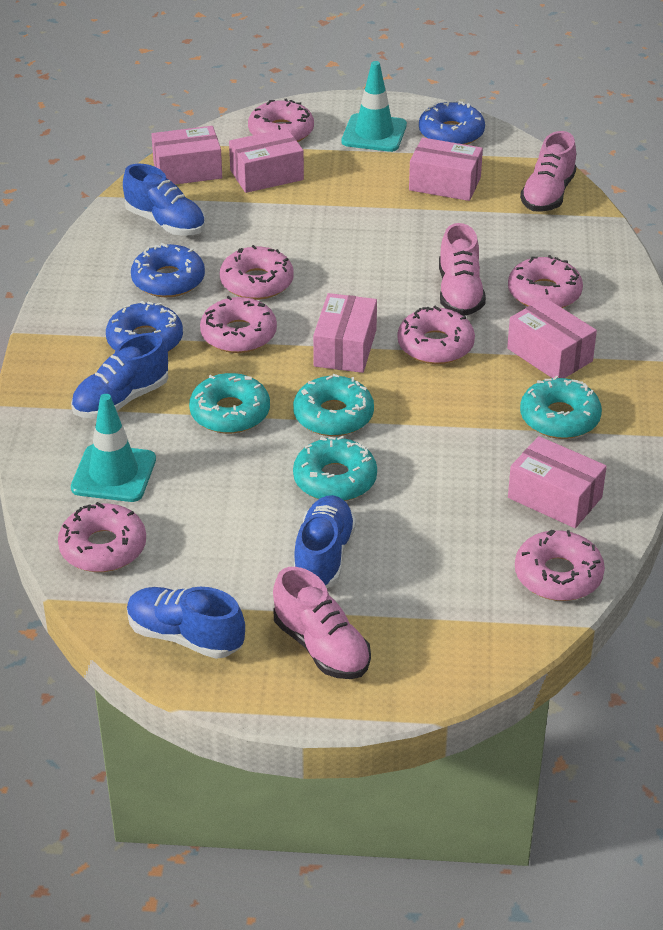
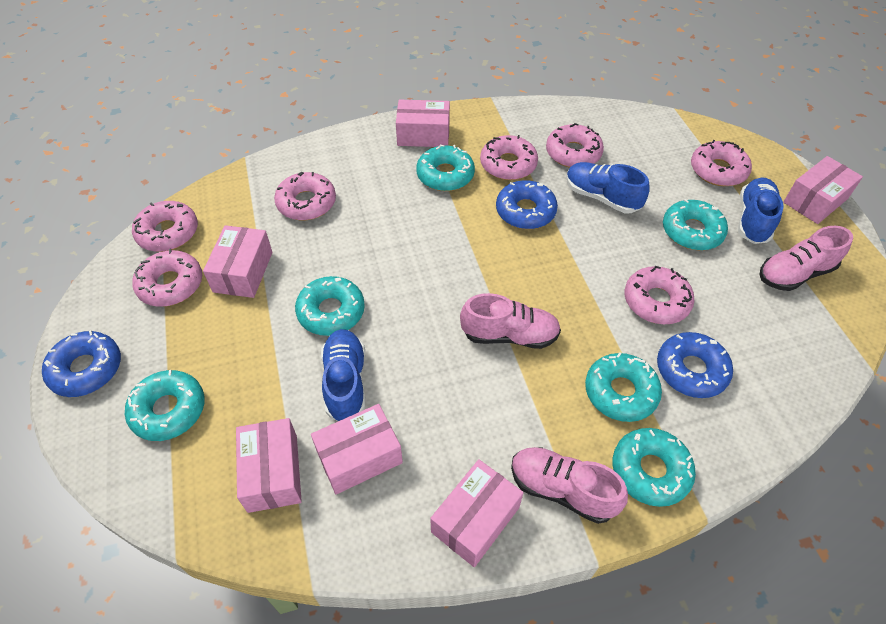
blue shoe: [71,333,168,419] [123,163,205,236] [127,587,245,659] [294,495,356,588] = 4 -> [321,329,365,421] [566,162,650,213] [738,178,784,244] = 3
turquoise donut: [189,373,270,434] [293,374,374,436] [293,436,377,501] [520,376,602,439] = 4 -> [125,370,205,441] [295,276,365,336] [416,145,475,191] [585,353,662,422] [613,428,696,507] [663,199,728,250] = 6
turquoise traffic cone: [71,394,156,502] [342,61,407,152] = 2 -> none = 0

